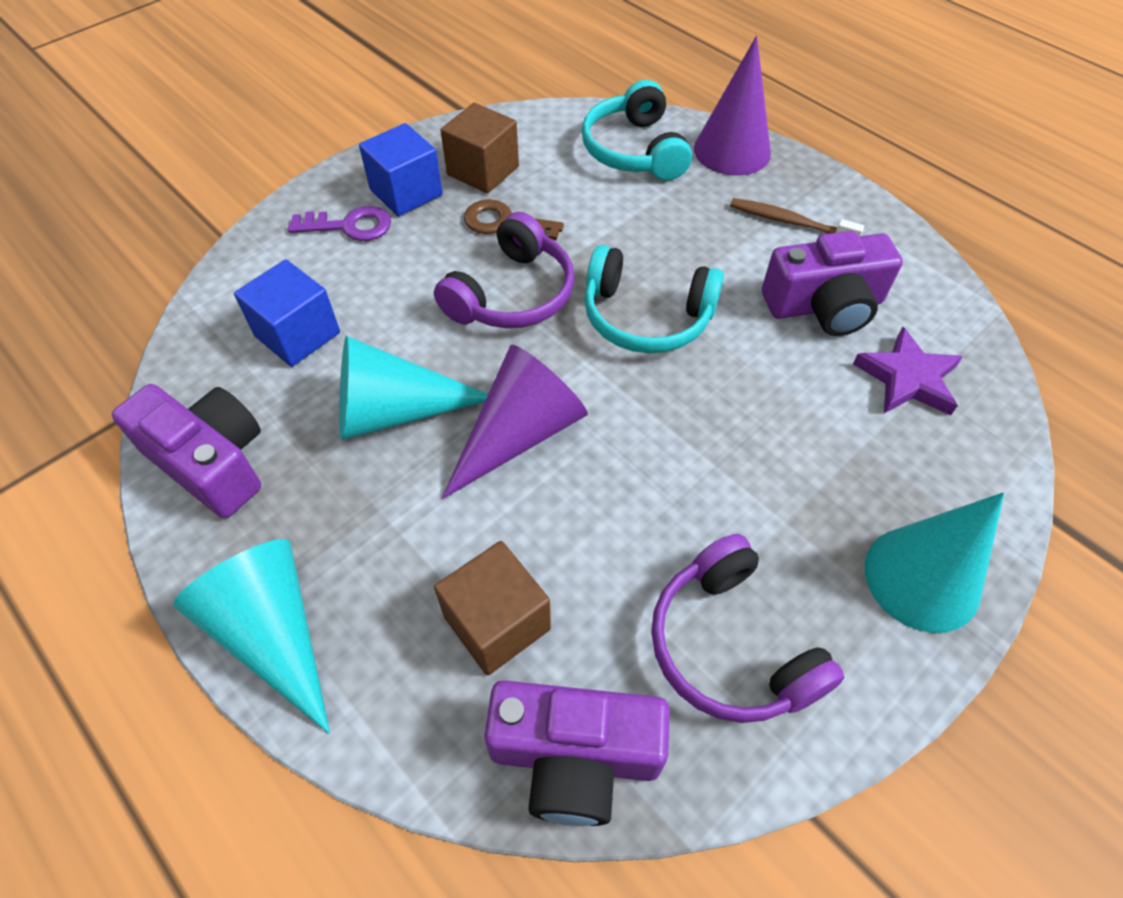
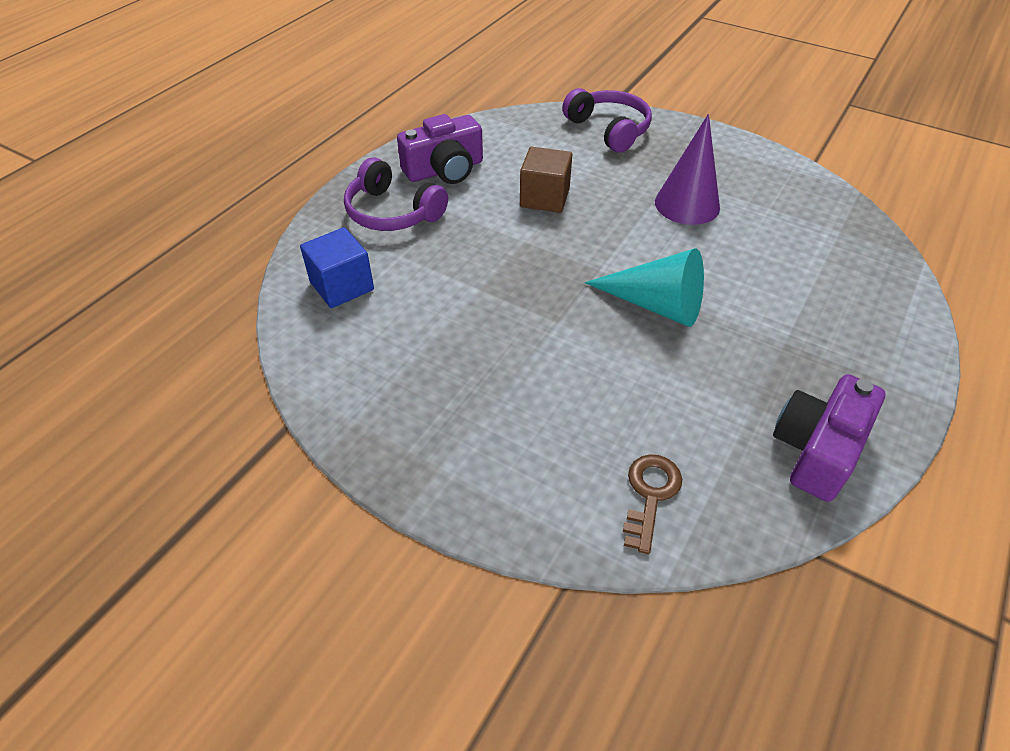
blue cube: [234,259,340,367] [359,123,443,217] = 2 -> [300,227,374,308] = 1
brown cube: [434,541,551,675] [440,103,519,193] = 2 -> [520,147,572,213] = 1
brown toothbrush: [730,198,864,236] = 1 -> none = 0
purple camera: [112,384,261,518] [484,680,670,826] [762,231,903,336] = 3 -> [397,114,483,184] [773,374,886,502] = 2
purple cone: [442,345,588,499] [694,36,771,176] = 2 -> [655,114,720,225] = 1
purple key: [288,206,391,241] = 1 -> none = 0
purple star: [853,327,963,415] = 1 -> none = 0
turquoise cone: [173,539,330,734] [339,336,488,440] [865,492,1004,633] = 3 -> [584,248,704,327] = 1
turquoise headphones: [582,80,692,181] [584,245,724,354] = 2 -> none = 0

